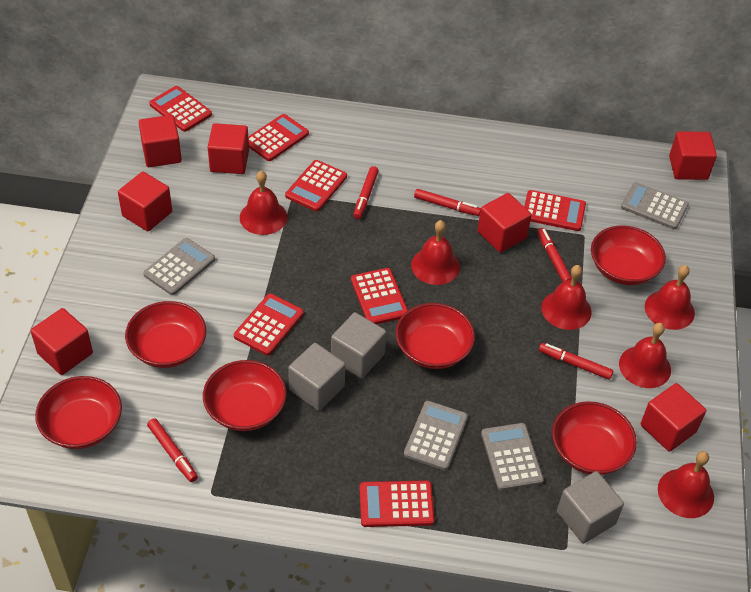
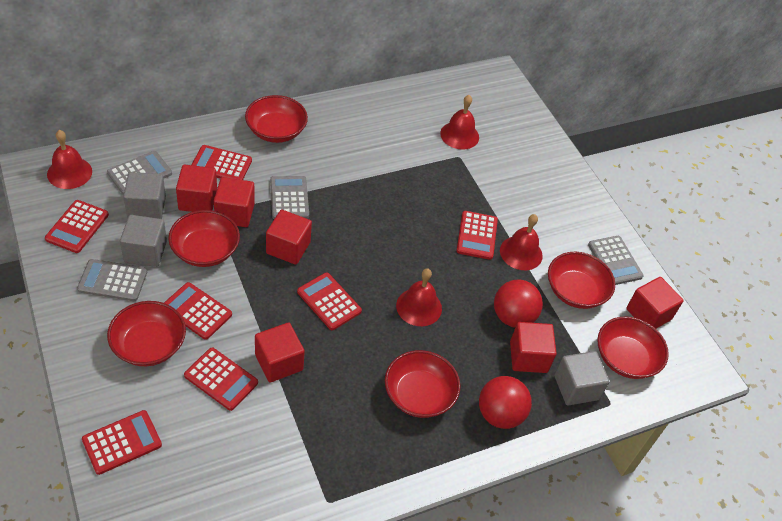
red ball: none = 0 -> [479,376,532,429] [494,280,543,327] = 2
red bell: [240,171,287,235] [411,220,460,285] [541,265,592,330] [619,323,671,388] [645,265,695,330] [658,451,714,518] = 6 -> [47,130,92,189] [396,269,442,326] [440,95,479,150] [500,214,543,270] = 4
red cube: [31,308,93,375] [118,172,172,232] [139,115,182,167] [208,123,249,174] [478,193,532,253] [641,383,706,452] [669,131,717,180] = 7 -> [176,164,217,212] [214,177,255,227] [255,322,305,383] [266,210,312,265] [510,322,557,373] [626,277,684,329] = 6
red marker: [147,418,198,482] [353,166,379,219] [414,189,481,216] [537,228,572,282] [539,343,614,380] = 5 -> none = 0

